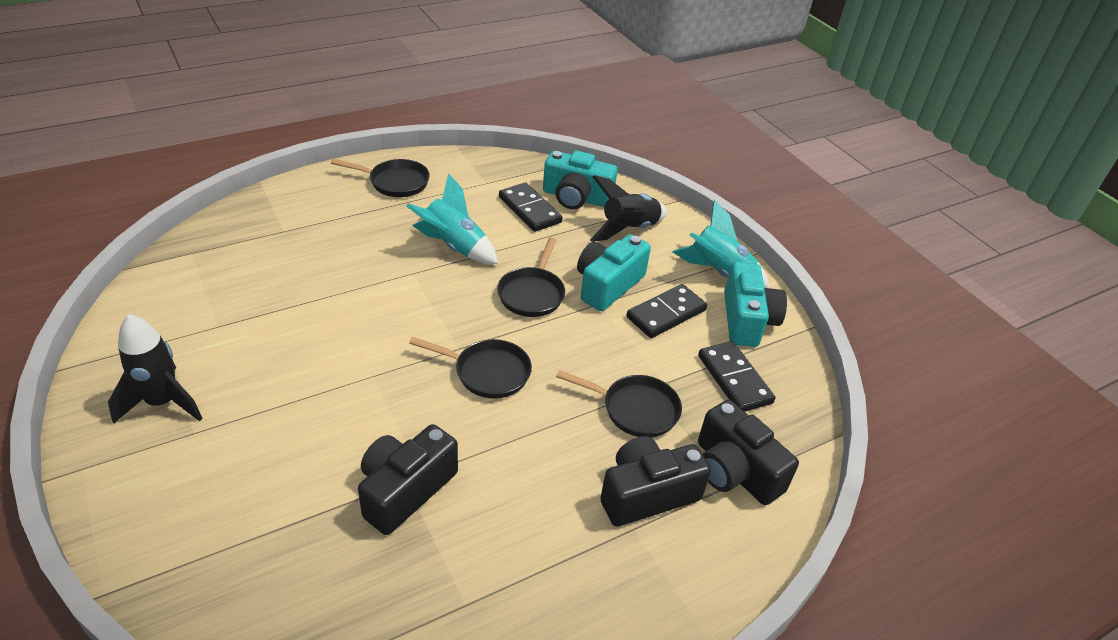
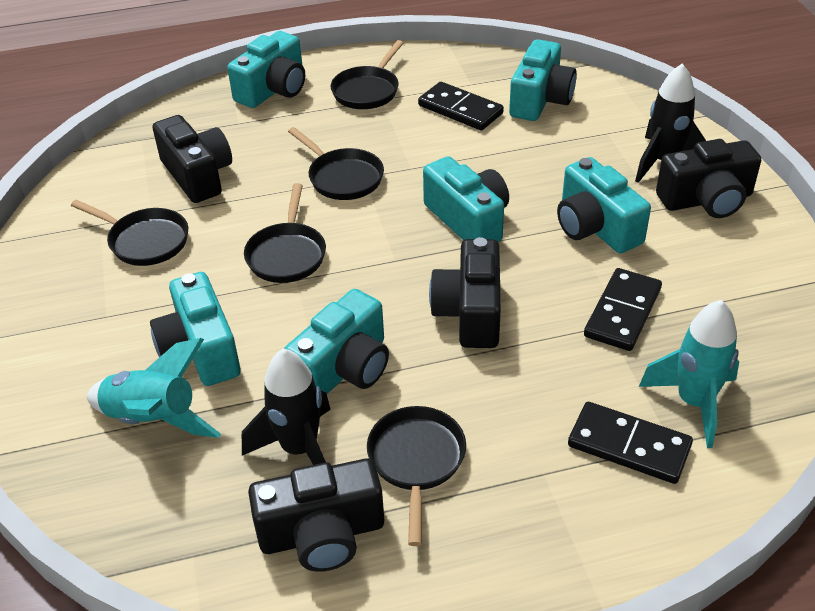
black camera: [358,424,458,535] [600,436,711,527] [698,400,799,505] = 3 -> [153,115,232,203] [248,458,384,572] [429,237,501,348] [656,139,761,218] = 4
black pan: [331,159,430,197] [409,337,532,399] [497,237,565,317] [556,370,682,438] = 4 -> [71,200,188,266] [244,183,326,283] [288,127,384,200] [331,40,403,109] [367,406,466,546] = 5
turquoise camera: [543,150,618,209] [577,234,651,311] [724,262,787,347] = 3 -> [150,272,240,386] [227,31,305,108] [284,289,389,394] [423,156,509,242] [509,39,577,121] [557,157,651,253] = 6

